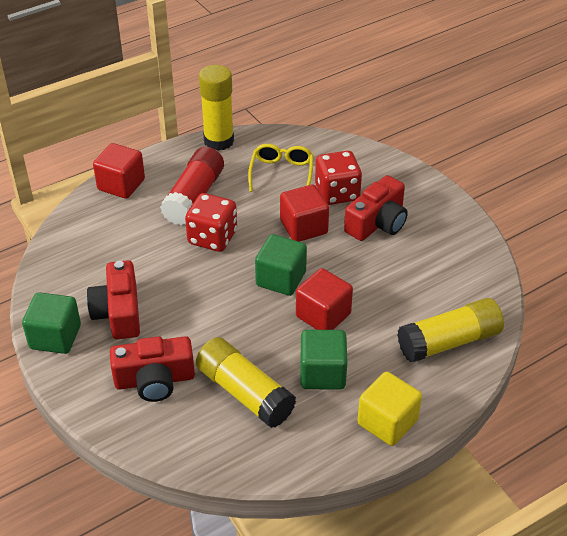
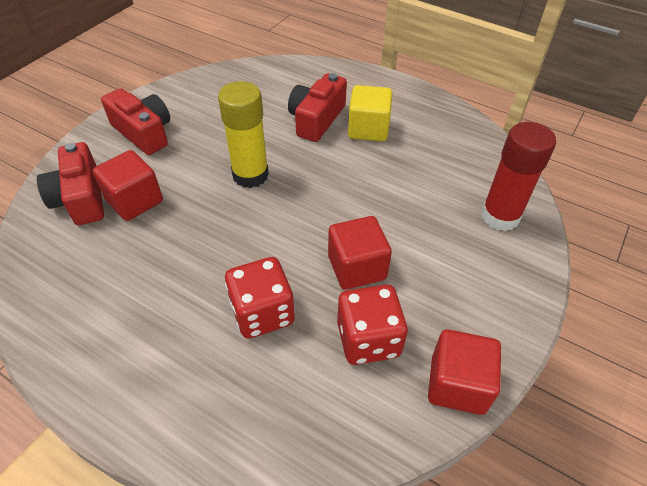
green cube: [22,292,81,354] [255,234,307,296] [301,330,348,390] = 3 -> none = 0
yellow glasses: [248,144,313,192] = 1 -> none = 0
yellow glue stick: [196,337,296,428] [199,65,234,151] [397,298,504,362] = 3 -> [218,81,269,188] = 1

